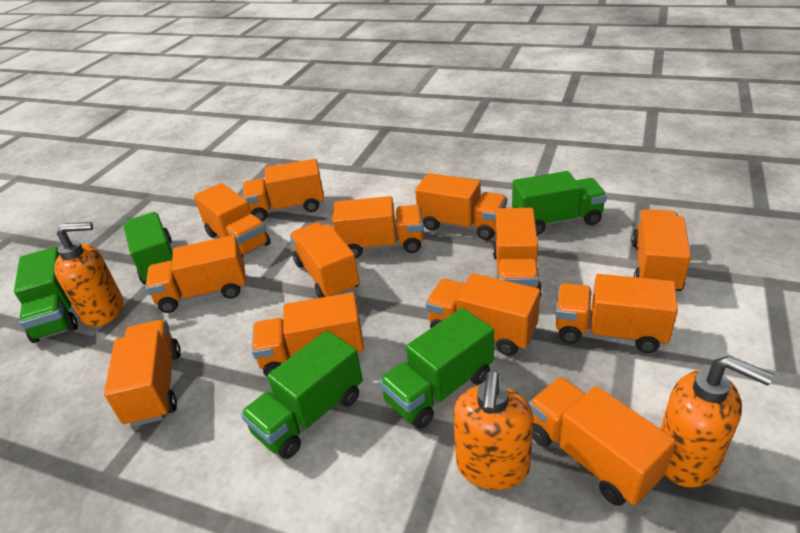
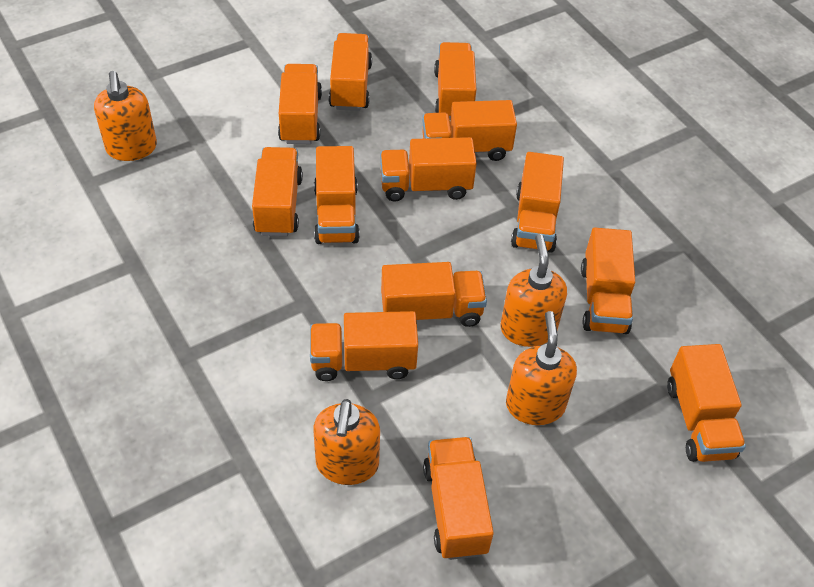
green truck: [14,247,78,343] [123,212,173,284] [241,330,363,459] [379,308,494,429] [512,171,607,235] = 5 -> none = 0
orange soap dispenser: [54,222,123,327] [453,371,533,490] [661,355,774,488] = 3 -> [94,71,157,161] [313,399,380,485] [501,234,567,347] [506,311,577,425] = 4

